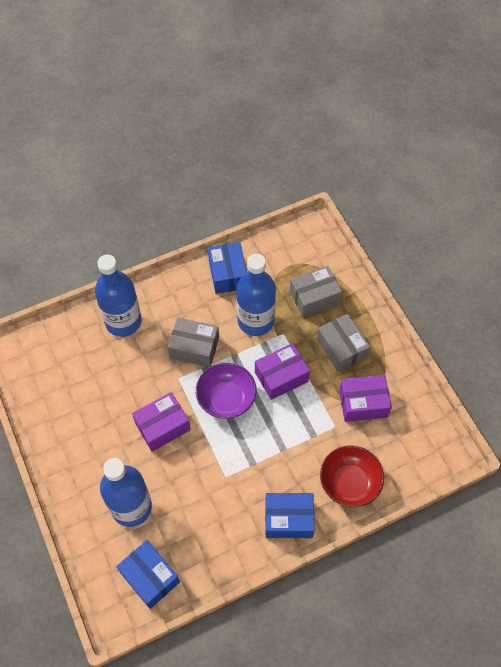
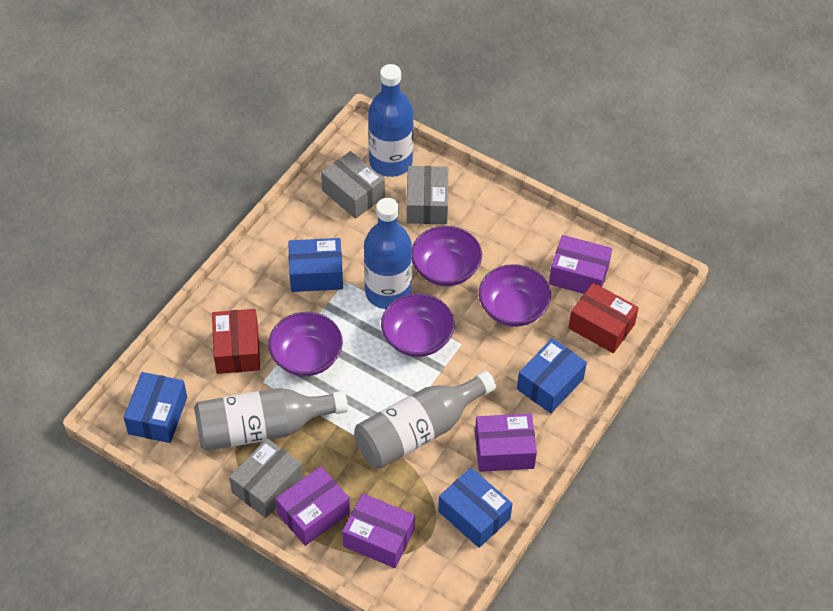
blue bottle: [95,254,142,337] [100,458,152,527] [237,254,276,336] = 3 -> [364,198,412,309] [368,64,414,177] = 2
blue box: [116,540,180,609] [208,242,247,294] [265,493,315,538] = 3 -> [124,372,187,443] [288,238,343,292] [438,468,513,548] [517,338,587,413] = 4
grey bottle: none = 0 -> [194,388,348,451] [354,371,496,469] = 2
purple bowl: [196,363,256,419] = 1 -> [268,312,343,376] [381,293,455,357] [412,226,482,286] [479,264,551,327] = 4
purple box: [132,392,191,452] [255,343,310,400] [339,375,392,422] = 3 -> [275,466,350,546] [342,493,415,568] [475,413,537,472] [549,235,612,294] = 4
red bowl: [320,445,384,507] = 1 -> none = 0
red box: none = 0 -> [212,309,260,374] [568,283,639,353] = 2

